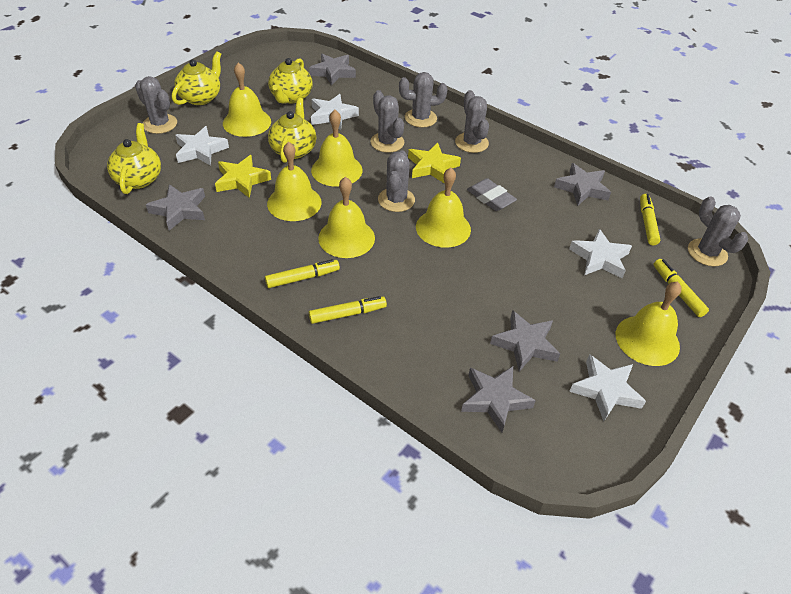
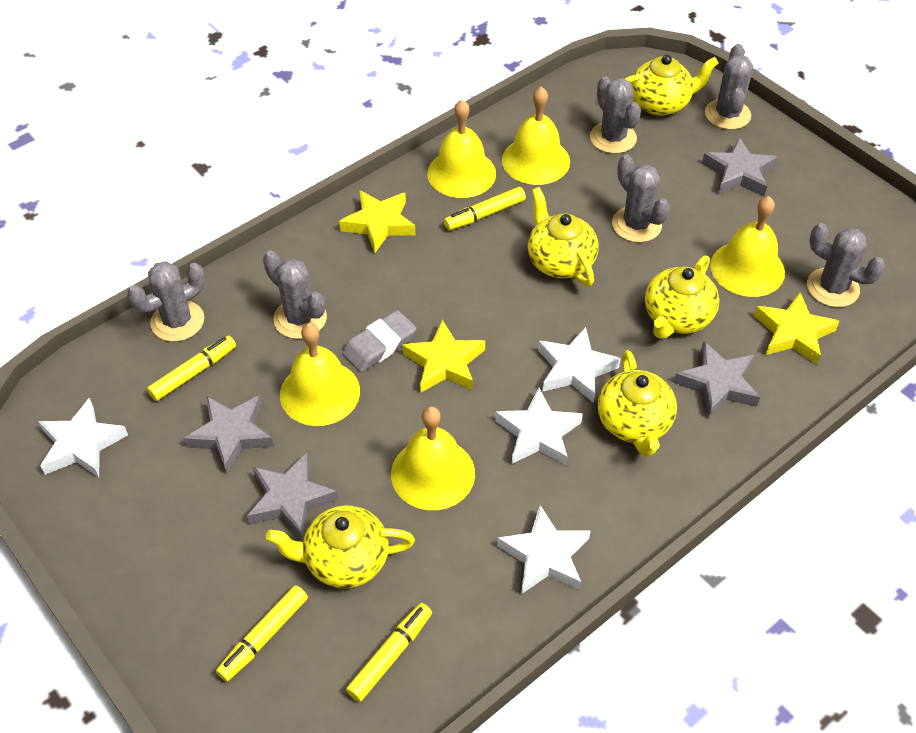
grey star: [146,184,205,231] [309,54,356,85] [461,366,536,432] [490,310,560,372] [554,163,611,206] = 5 -> [183,395,274,473] [247,453,338,540] [674,341,760,418] [702,137,778,196] = 4
yellow bell: [223,63,271,137] [267,141,322,221] [311,110,362,187] [318,177,375,258] [416,167,471,248] [616,282,681,366] = 6 -> [280,323,360,426] [391,406,475,510] [427,100,496,198] [502,87,570,185] [710,196,785,297] = 5
yellow star: [215,155,271,198] [408,143,461,183] = 2 -> [339,190,416,253] [402,320,485,392] [754,293,840,365] = 3
yellow teapot: [107,123,161,194] [172,51,221,105] [268,58,313,104] [268,98,316,163] = 4 -> [266,505,415,588] [528,187,599,286] [598,350,677,457] [625,55,719,116] [645,256,719,339] = 5

